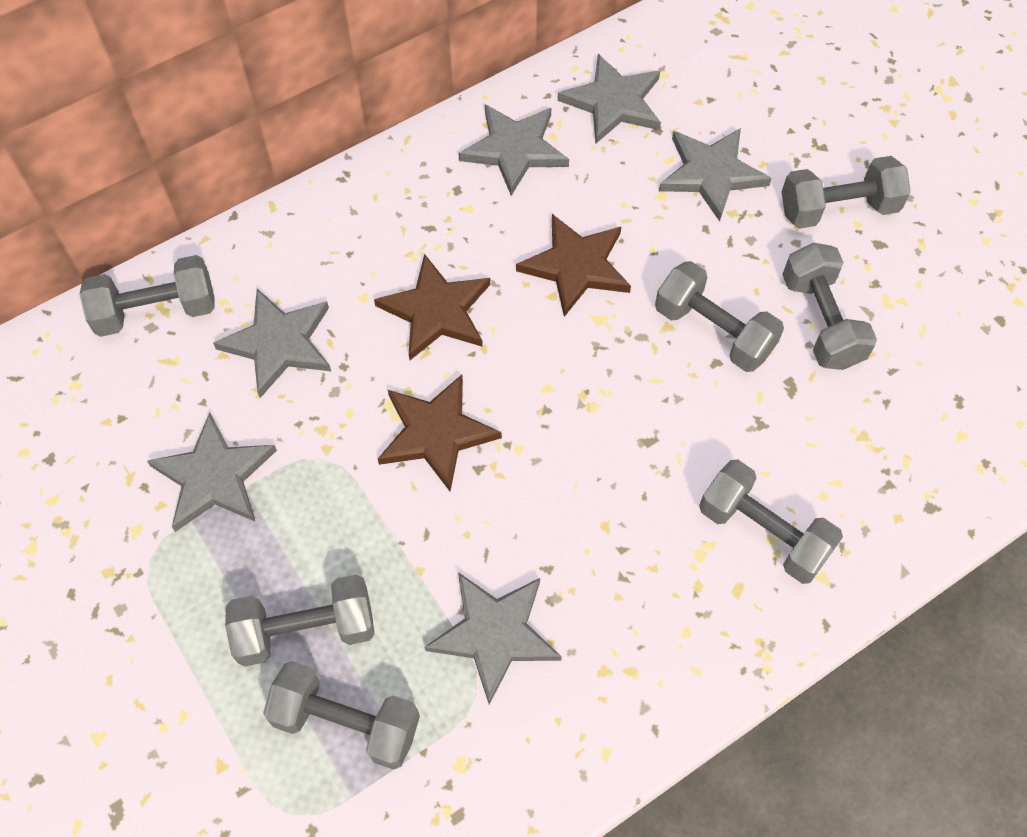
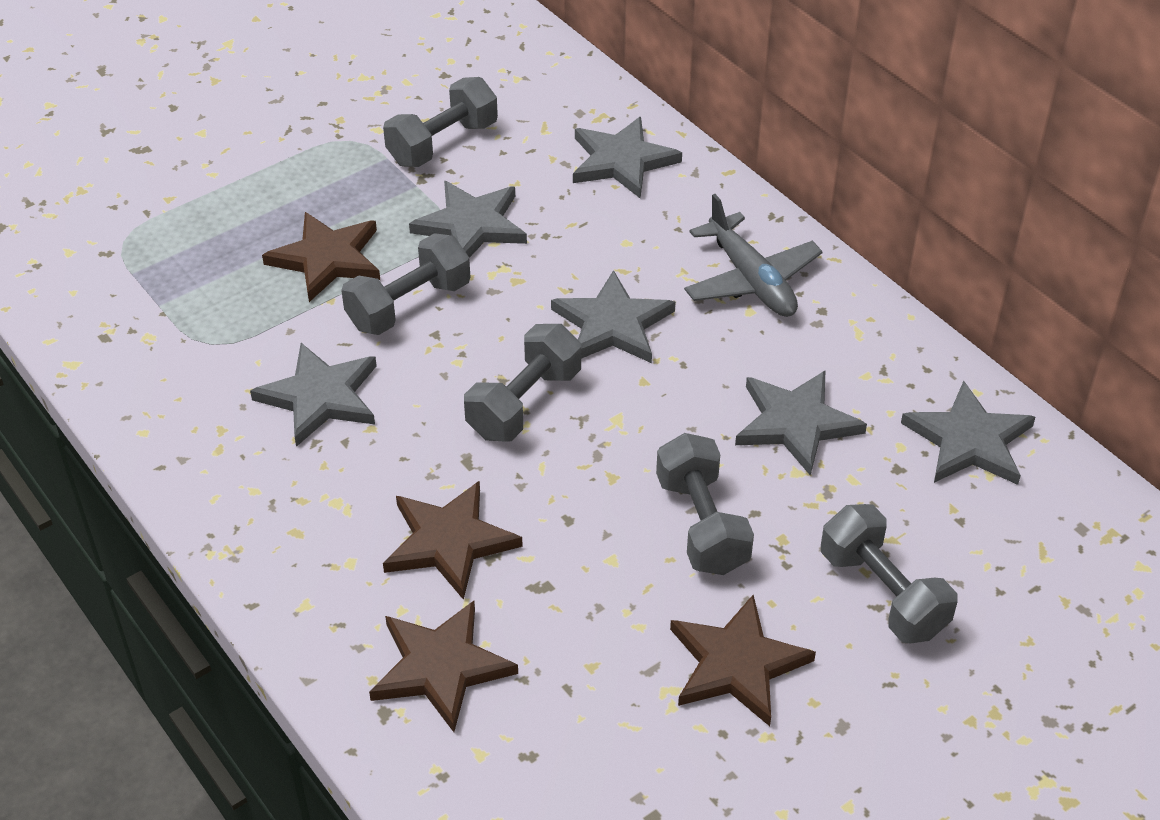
brown star: [374,254,490,360] [378,375,502,491] [516,214,631,317] = 3 -> [262,212,380,302] [369,601,518,732] [383,481,523,600] [670,595,816,726] = 4
grey dumbbell: [79,255,215,337] [225,574,375,667] [263,661,420,770] [655,261,784,372] [699,460,843,584] [782,156,911,229] [782,243,877,370] = 7 -> [341,233,470,335] [383,77,498,167] [464,324,581,441] [656,433,754,575] [821,504,958,644] = 5
grey plane: none = 0 -> [684,194,823,317] = 1

